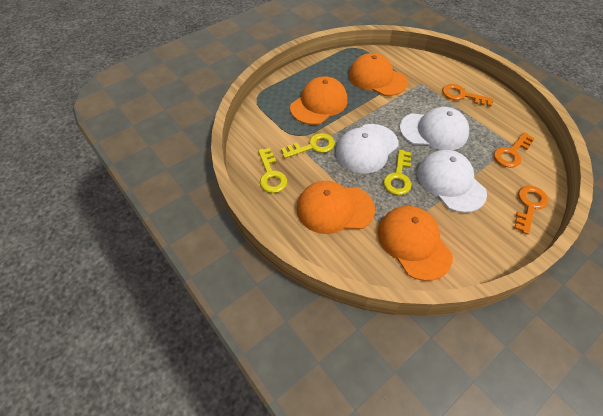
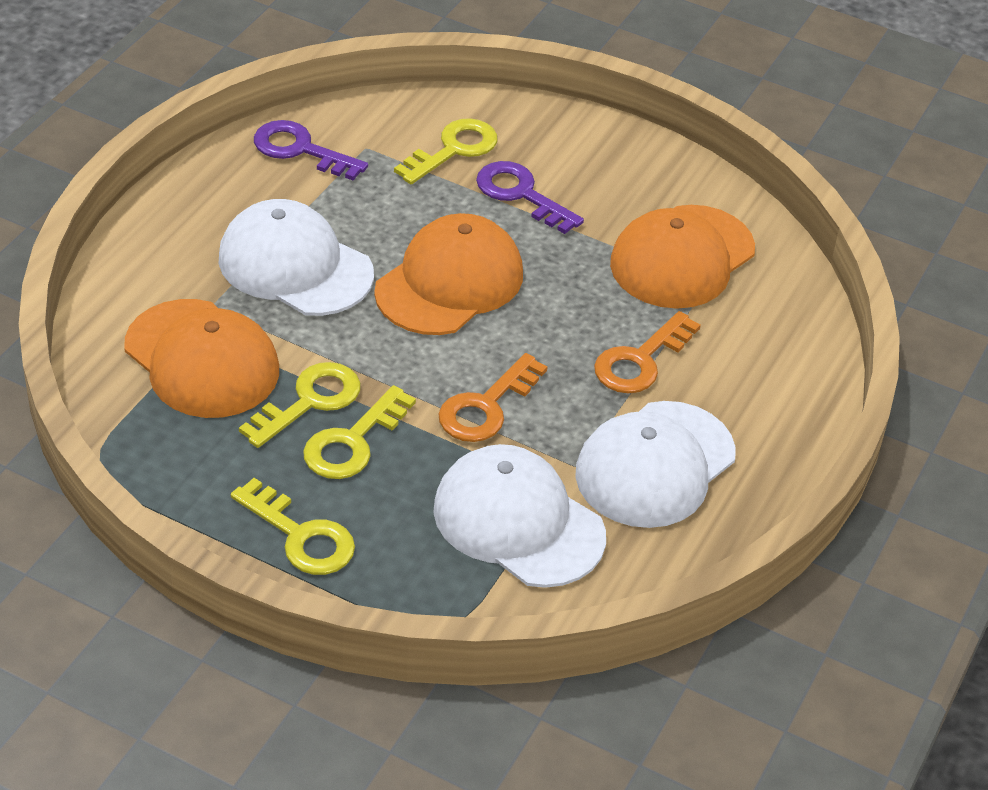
orange cap: [290,76,348,125] [297,181,375,234] [349,53,407,96] [378,206,453,281] = 4 -> [124,299,279,418] [374,213,523,335] [610,205,755,309] = 3
orange key: [442,84,494,107] [494,132,535,168] [514,186,549,235] = 3 -> [439,353,548,442] [594,311,701,393] = 2
purple key: none = 0 -> [254,120,368,180] [476,161,584,234] = 2
yellow key: [258,148,287,193] [281,133,335,158] [383,150,412,195] = 3 -> [231,478,355,575] [239,362,361,448] [303,385,416,479] [394,118,498,184] = 4

